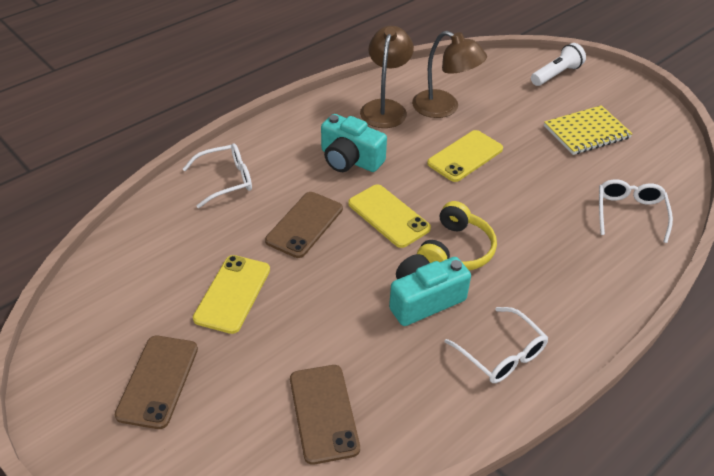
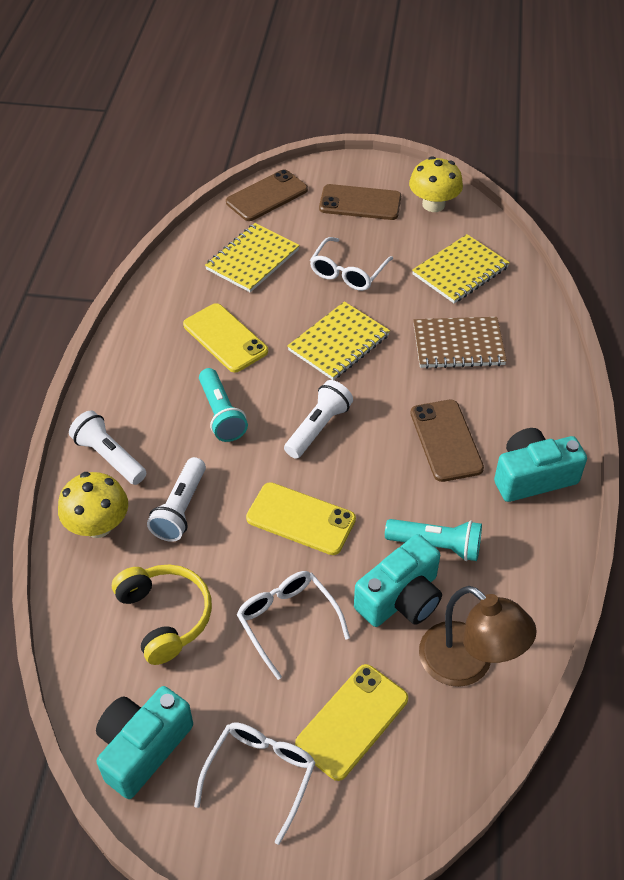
brown lamp: [360,26,414,128] [412,31,487,118] = 2 -> [419,586,537,687] = 1
brown notebook: none = 0 -> [413,317,507,369] = 1
turquoise camera: [321,114,387,172] [389,254,471,326] = 2 -> [96,686,193,799] [354,534,442,627] [494,428,587,502] = 3
turquoise flashlight: none = 0 -> [199,368,248,442] [385,519,482,561] = 2
white flashlight: [531,43,586,86] = 1 -> [69,411,146,485] [147,457,206,542] [284,380,353,459] = 3
yellow mushroom: none = 0 -> [58,472,128,538] [409,156,463,212] = 2
yellow notebook: [544,105,633,155] = 1 -> [205,223,300,292] [287,301,390,380] [412,234,510,303] = 3

